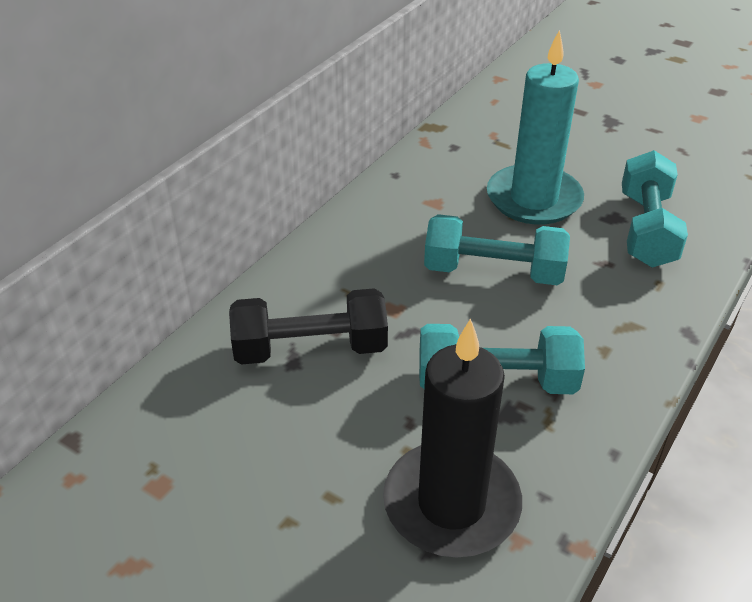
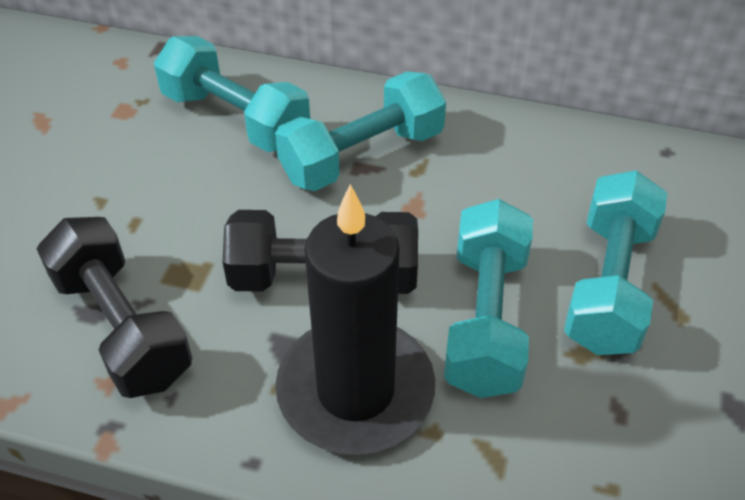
black dumbbell: [229,288,388,365] = 1 -> [37,217,192,398] [223,210,418,294] = 2
turquoise candle: [487,30,584,225] = 1 -> none = 0
turquoise dumbbell: [419,324,585,394] [424,214,570,285] [622,150,688,268] = 3 -> [154,36,310,152] [275,71,446,191] [444,199,533,398] [564,170,668,355] = 4

